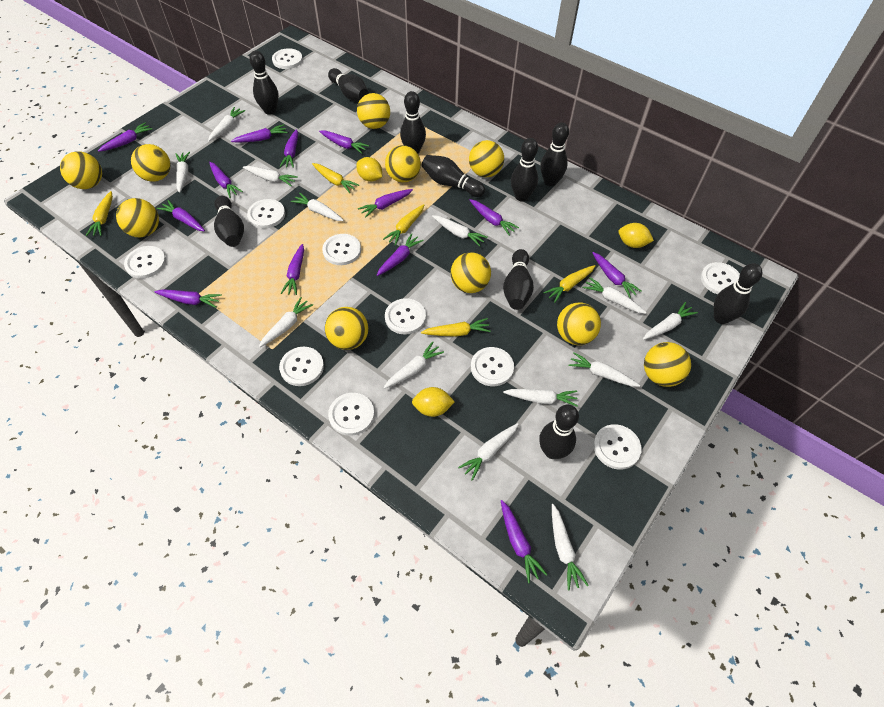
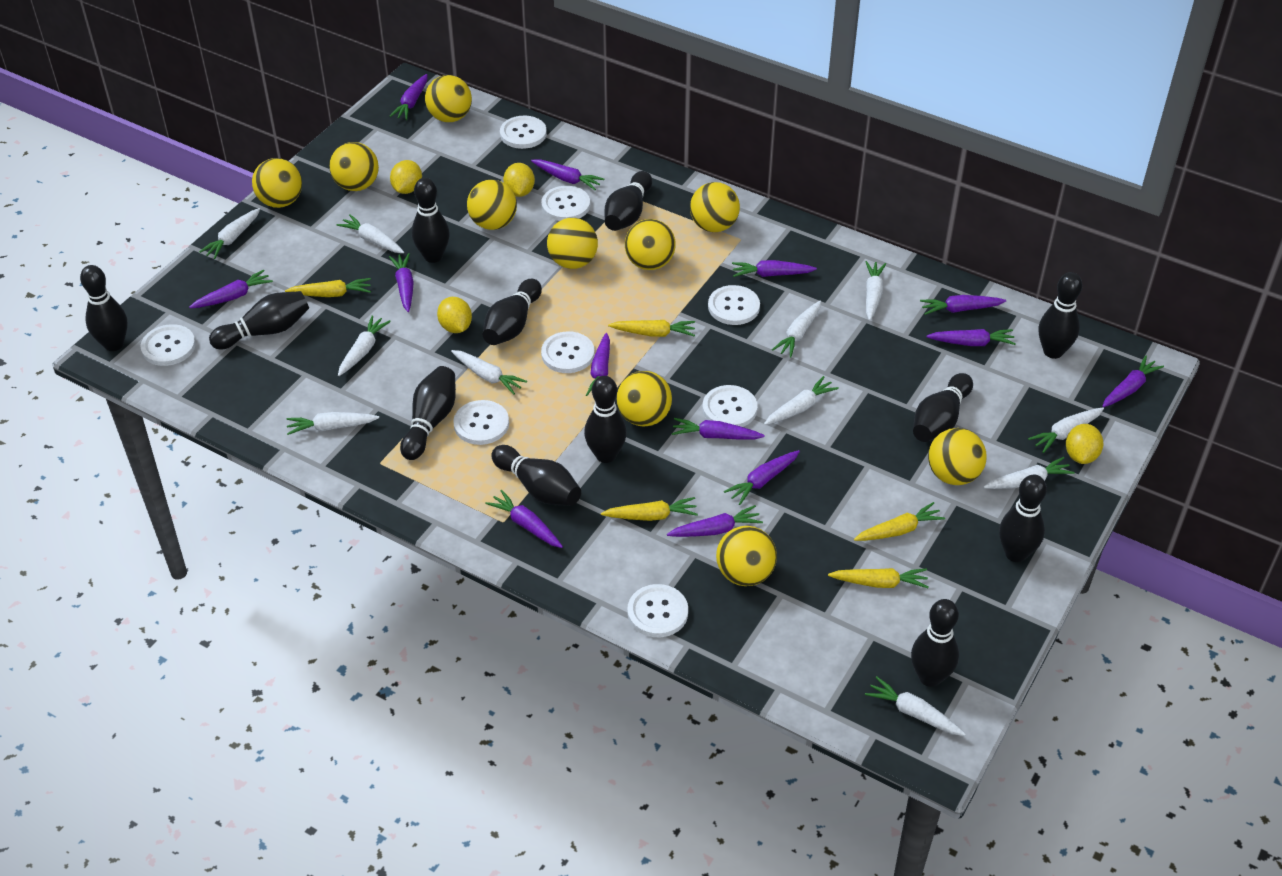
black bowling pin: [214,196,244,247] [249,51,279,115] [328,68,369,101] [400,91,426,154] [422,155,485,197] [503,249,534,310] [511,138,538,201] [539,405,579,459] [540,123,569,186] [714,263,763,324] = 10 -> [80,265,128,351] [209,291,309,349] [400,366,456,460] [412,178,450,263] [483,279,542,345] [491,445,581,506] [584,376,627,463] [604,171,652,231] [911,599,959,687] [913,373,973,442] [999,474,1047,562] [1039,272,1082,359] = 12
white button: [124,246,166,279] [247,199,285,229] [272,48,303,69] [279,347,324,386] [322,234,361,265] [328,393,374,436] [385,298,426,335] [471,347,514,386] [593,424,642,470] [701,262,740,294] = 10 -> [141,324,196,366] [453,400,509,445] [500,116,547,149] [541,186,590,221] [541,331,595,373] [627,584,688,637] [703,385,757,427] [708,285,760,325] = 8
white carrot: [175,152,190,193] [208,107,245,141] [243,166,298,186] [259,297,313,347] [291,193,344,221] [384,341,444,389] [432,215,488,247] [458,423,519,481] [503,389,578,406] [552,504,588,590] [568,352,640,387] [583,277,647,314] [643,302,698,340] = 13 -> [199,208,260,259] [287,412,379,435] [337,214,404,253] [338,315,391,376] [451,350,527,395] [764,376,839,425] [772,301,821,358] [865,676,966,736] [866,261,886,320] [984,457,1074,489] [1028,408,1104,453] = 11
yellow lemon: [356,157,382,182] [412,387,455,417] [618,223,654,248] = 3 -> [390,160,422,194] [437,297,472,333] [503,163,535,197] [1066,424,1103,464] = 4

